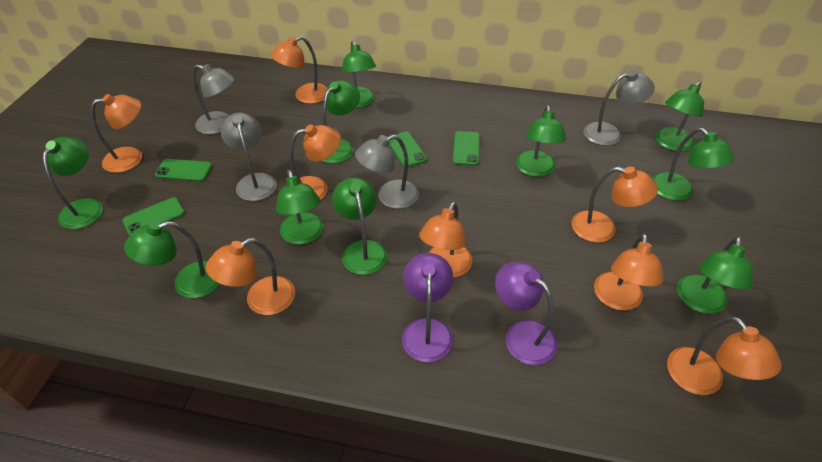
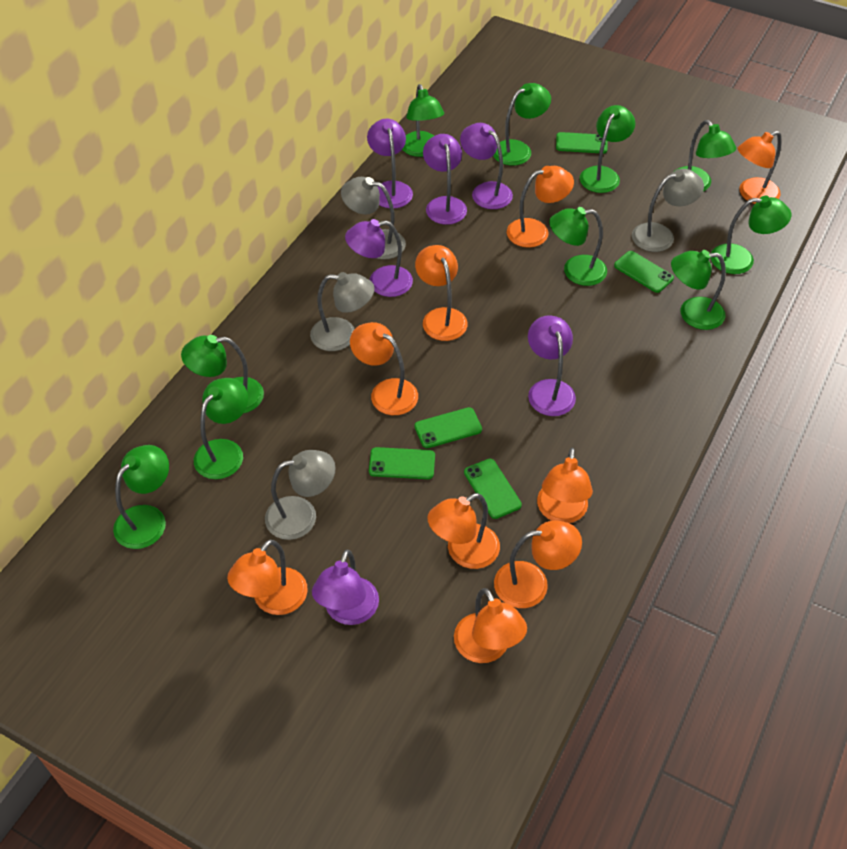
green phone: [122,197,185,235] [155,159,212,182] [388,131,427,167] [452,131,480,166] = 4 -> [369,447,435,479] [414,407,482,448] [464,459,522,519] [556,132,608,154] [614,251,674,293] = 5
orange lamp: [91,94,142,173] [206,238,295,315] [271,36,327,104] [289,124,341,200] [419,202,472,278] [572,167,658,243] [594,233,663,311] [667,317,782,395] = 8 -> [227,540,308,615] [350,322,418,415] [415,245,467,341] [427,493,500,569] [454,588,527,663] [494,520,582,608] [507,166,574,248] [537,448,593,523] [738,131,781,204] = 9
purple lamp: [402,253,453,362] [495,262,557,365] = 2 -> [312,550,379,625] [345,219,413,297] [367,119,413,208] [423,134,467,225] [460,123,513,209] [528,315,576,416] = 6

